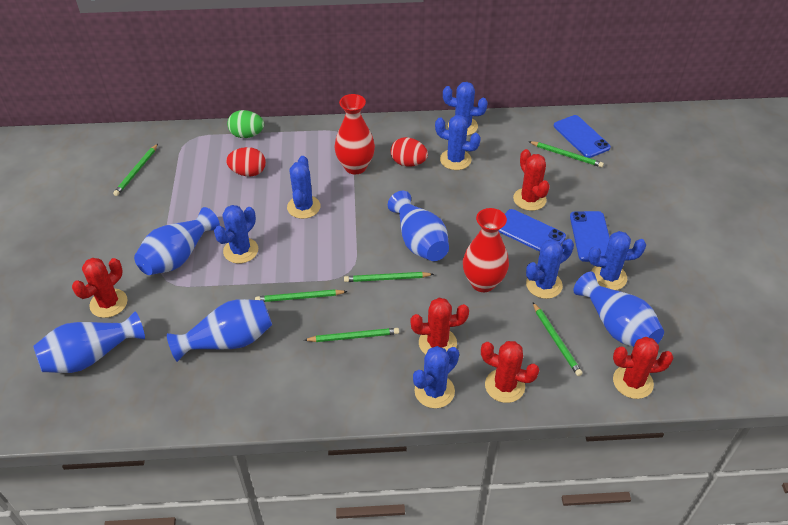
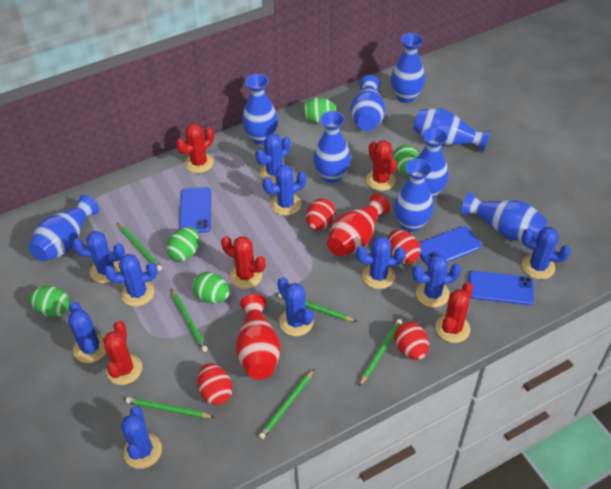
blue cactus: [214,205,258,264] [287,156,320,219] [413,346,459,408] [435,115,481,170] [443,82,488,136] [526,239,574,299] [588,231,646,290] = 7 -> [68,302,106,363] [72,231,125,283] [104,254,157,307] [121,406,162,469] [256,133,291,184] [263,165,306,216] [277,277,313,336] [356,236,405,289] [412,254,461,307] [522,227,571,280] = 10
blue vase: [33,311,145,373] [134,207,220,275] [167,299,272,362] [388,191,449,261] [573,271,664,347] = 5 -> [29,195,99,261] [242,74,278,145] [313,111,351,183] [350,75,386,131] [391,33,425,103] [394,159,434,232] [413,108,491,152] [417,127,449,199] [462,192,547,241] = 9
green egg: [227,110,264,138] = 1 -> [29,286,70,317] [167,227,199,262] [192,272,230,303] [303,97,336,123] [393,145,419,175] = 5
red egg: [226,147,266,176] [391,137,428,166] = 2 -> [198,363,233,405] [306,198,336,230] [388,229,421,264] [394,322,429,360] = 4

